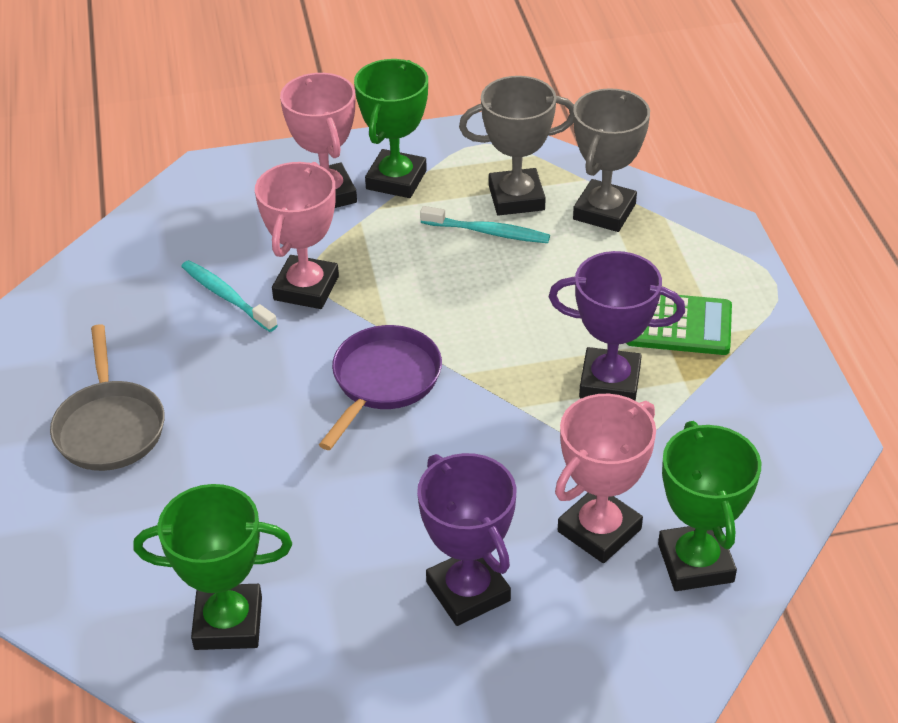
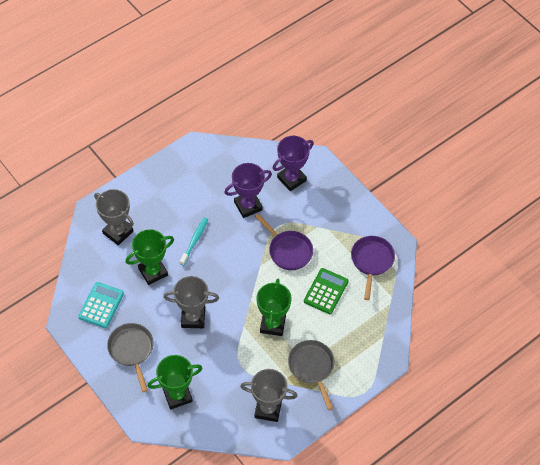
grey pan: [50,324,165,471] = 1 -> [107,323,154,392] [288,340,335,410] = 2
grey trophy: [459,76,574,216] [573,88,650,232] = 2 -> [94,189,134,245] [164,276,219,328] [240,369,298,422] = 3
pink trophy: [255,162,339,309] [280,73,357,208] [555,394,656,563] = 3 -> none = 0
purple pan: [319,325,442,450] = 1 -> [255,214,313,270] [351,236,395,300] = 2
turquoise calculator: none = 0 -> [78,282,124,328] = 1
turquoise toothbrush: [181,260,278,332] [420,206,550,243] = 2 -> [180,217,208,266] = 1

